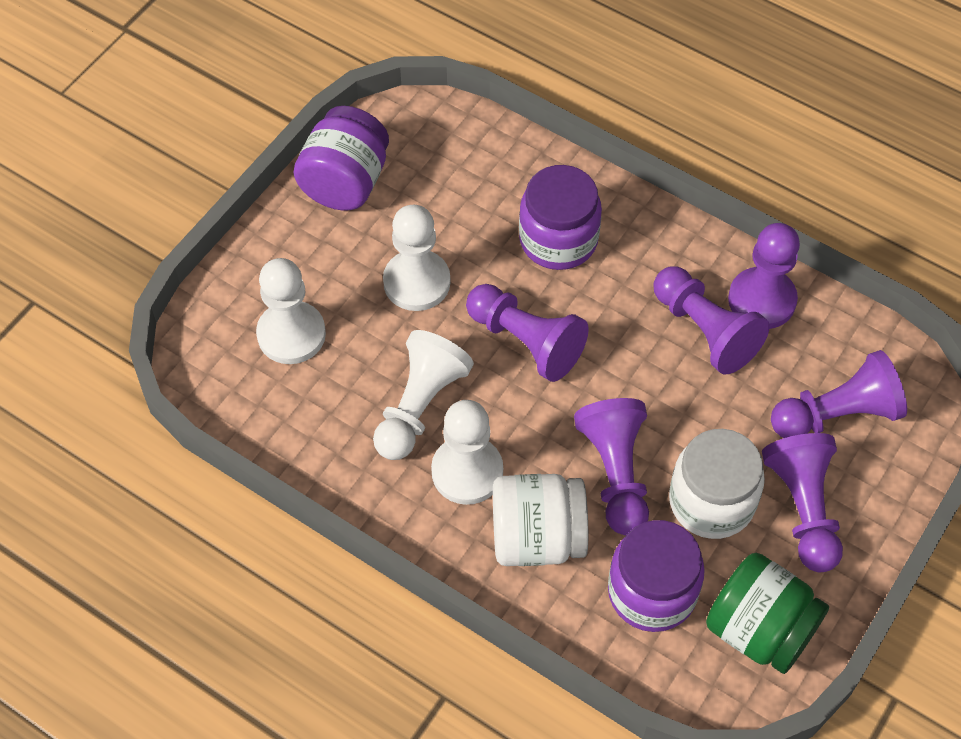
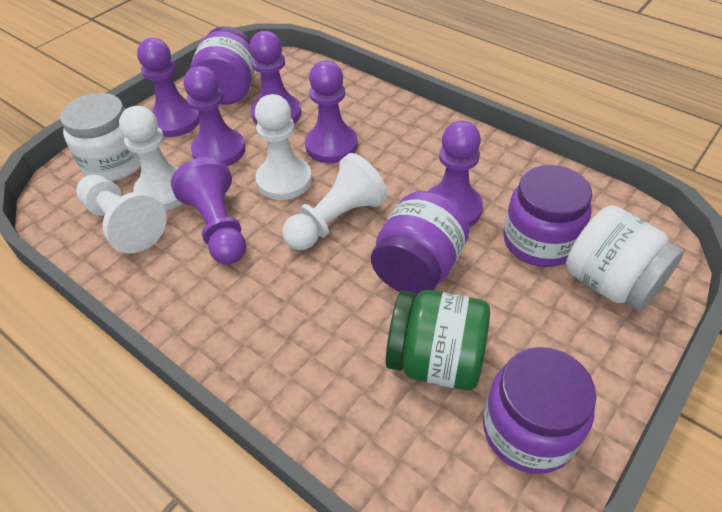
purple jar: [294,106,389,210] [519,165,602,270] [608,520,705,632] = 3 -> [190,26,254,105] [371,191,469,296] [483,347,596,474] [503,165,592,267] = 4

